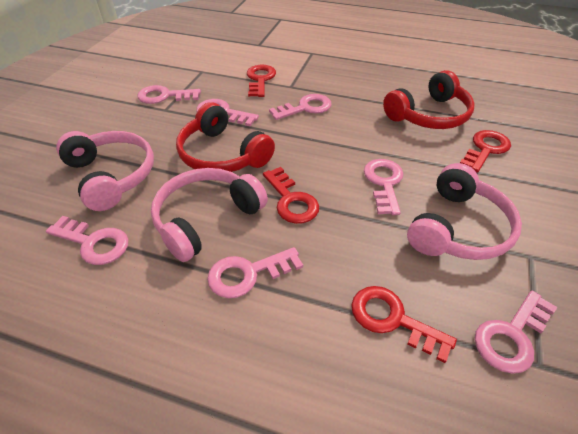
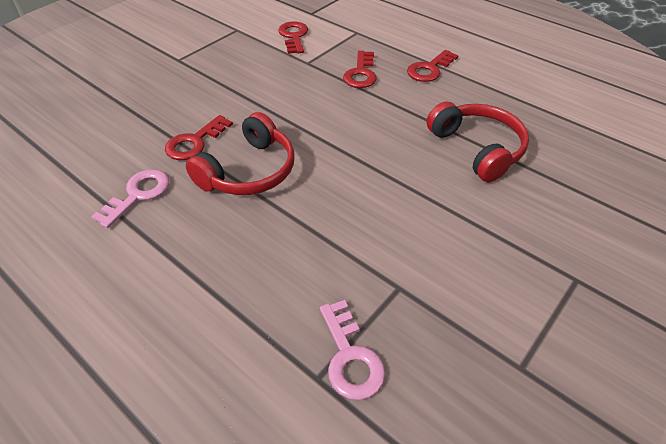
pink headphones: [56,131,154,211] [151,168,268,262] [407,163,522,260] = 3 -> none = 0
pink key: [46,216,129,265] [137,85,201,104] [196,99,259,126] [207,247,303,298] [269,94,332,120] [364,159,403,215] [475,290,557,374] = 7 -> [91,169,169,228] [320,300,385,400] = 2

